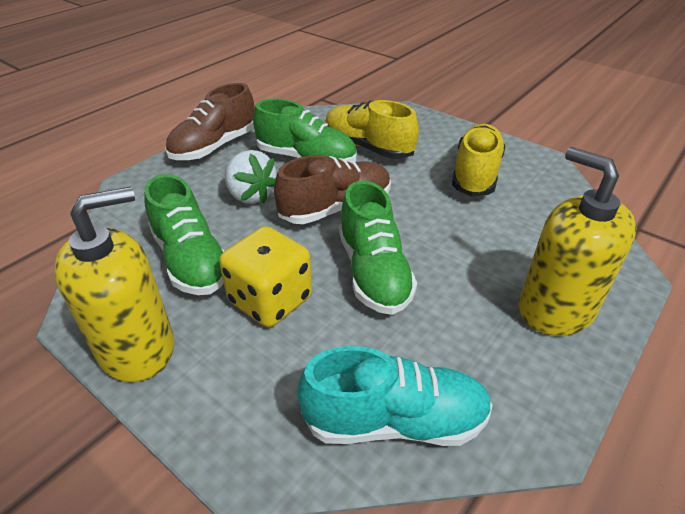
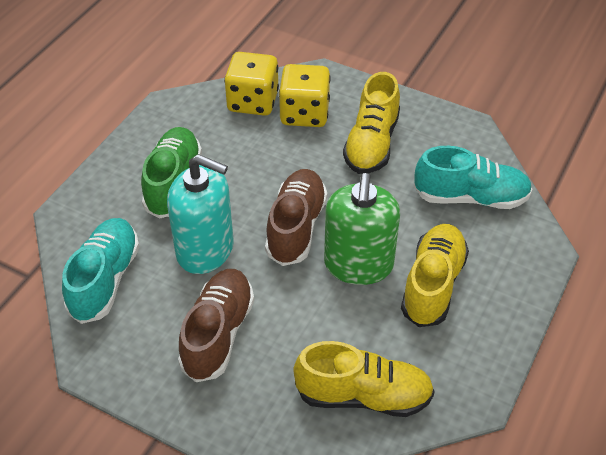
green shoe: [144,174,224,295] [253,99,357,162] [339,181,417,315] = 3 -> [141,127,202,218] = 1
green soap dispenser: none = 0 -> [324,173,400,285] = 1
turquoise shoe: [297,346,493,446] = 1 -> [62,218,139,324] [414,146,532,209] = 2
turquoise soap dispenser: none = 0 -> [167,154,234,274] = 1
white strawberry: [224,150,277,204] = 1 -> none = 0
yellow dice: [219,226,312,327] = 1 -> [224,52,279,116] [279,64,331,127] = 2
yellow shoe: [326,100,419,159] [452,124,506,197] = 2 -> [293,341,435,417] [343,72,400,174] [401,224,469,327] = 3
yellow soap dispenser: [54,187,174,382] [519,147,636,336] = 2 -> none = 0

